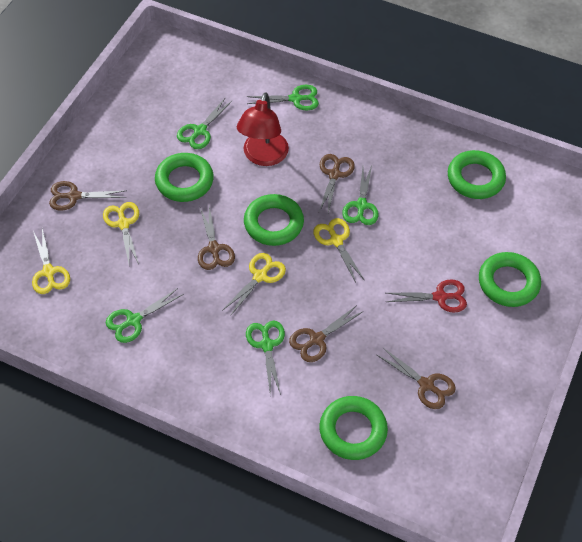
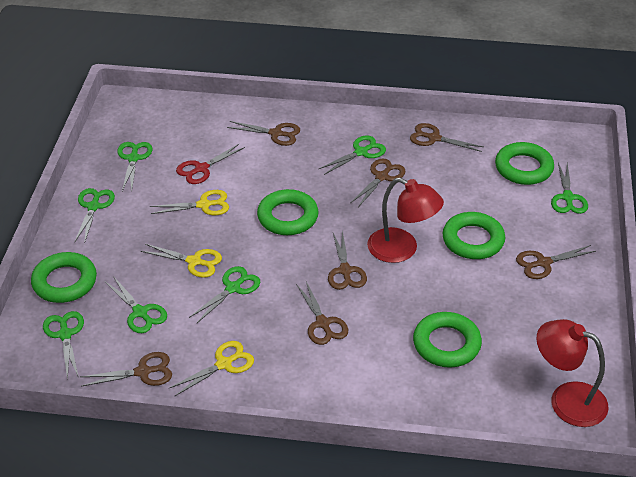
brown scissors: [49,181,127,211] [198,207,235,270] [289,305,364,362] [319,154,355,213] [377,348,456,409] = 5 -> [81,352,172,387] [227,121,300,146] [296,282,348,345] [328,230,367,290] [350,158,405,207] [410,123,484,152] [516,245,596,279] = 7
green scissors: [106,288,184,343] [177,97,233,149] [246,321,285,395] [247,85,319,111] [342,166,379,225] = 5 -> [43,311,84,380] [75,188,115,244] [105,276,167,333] [118,142,153,192] [189,266,260,323] [319,135,386,175] [551,162,588,214] = 7
red lamp: [237,92,289,166] = 1 -> [367,178,444,263] [536,319,609,427] = 2
yellow scissors: [32,228,70,294] [103,202,139,264] [222,253,286,316] [313,218,365,283] = 4 -> [141,244,222,278] [150,190,229,215] [169,341,254,396] = 3

